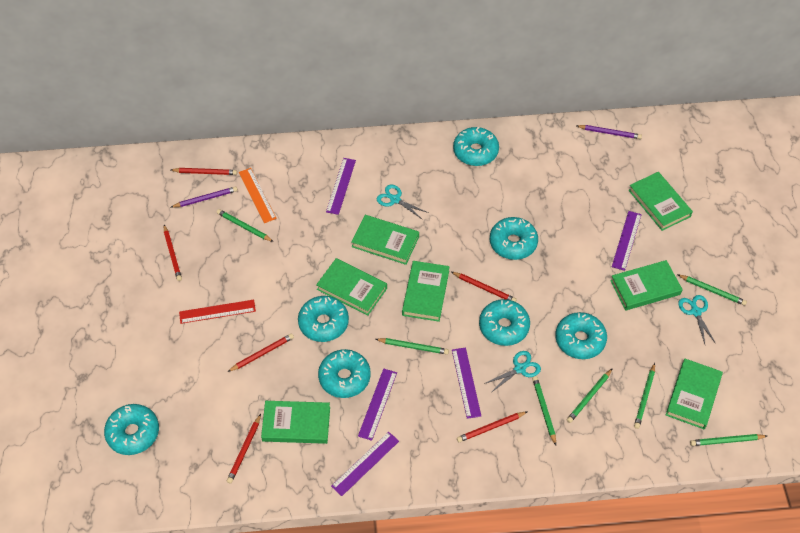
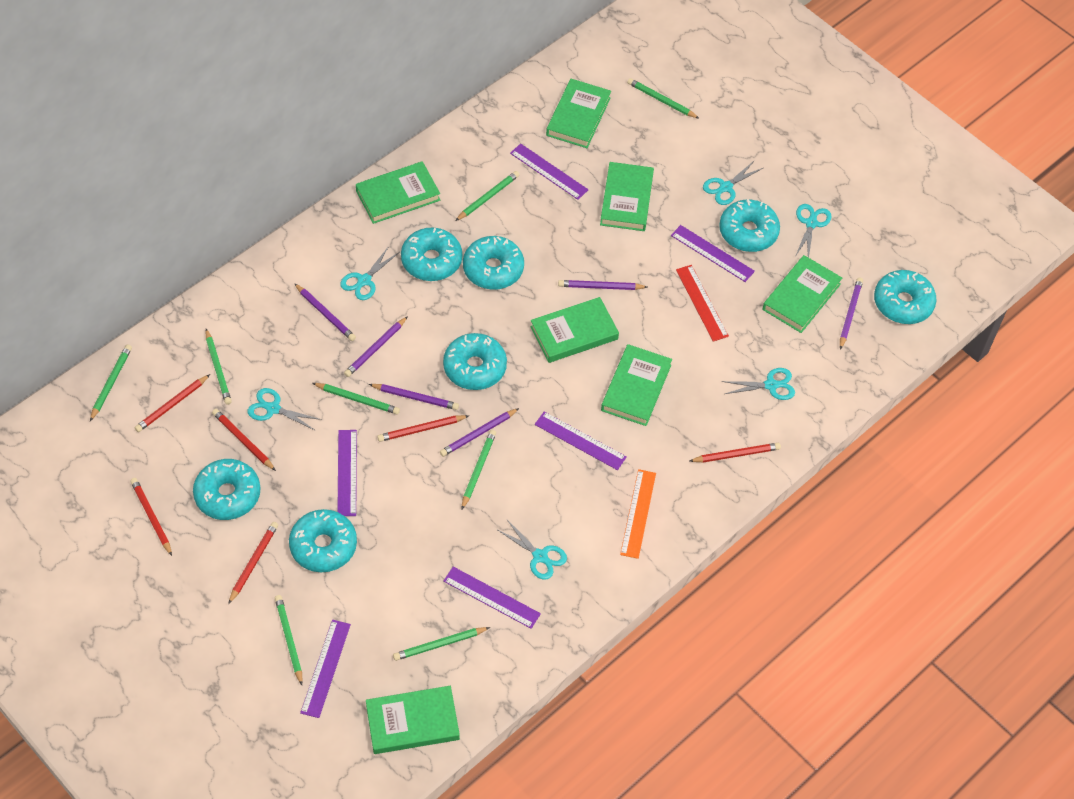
green pencil: [217,209,274,242] [376,338,449,355] [532,376,556,446] [567,368,613,423] [634,363,655,429] [677,274,747,306] [690,434,767,446] = 7 -> [90,345,132,421] [206,329,232,405] [275,595,303,685] [312,383,400,415] [393,627,490,661] [455,171,519,221] [462,430,496,509] [627,78,700,119] = 8
purple pencil: [171,186,238,207] [576,125,642,139] = 2 -> [294,283,356,341] [344,316,408,377] [369,384,459,410] [440,408,519,457] [558,280,647,290] [840,277,863,350] = 6
purple ruler: [326,158,356,215] [331,432,399,496] [358,369,397,441] [452,348,481,419] [612,211,642,271] = 5 -> [300,620,351,718] [337,430,357,516] [443,567,541,629] [510,144,588,200] [535,412,627,470] [671,225,755,282] = 6
turquoise scissors: [377,185,428,220] [484,351,541,393] [678,295,716,344] = 3 -> [248,388,322,431] [340,246,399,300] [496,519,567,580] [703,160,763,205] [722,368,795,400] [796,204,832,258] = 6

